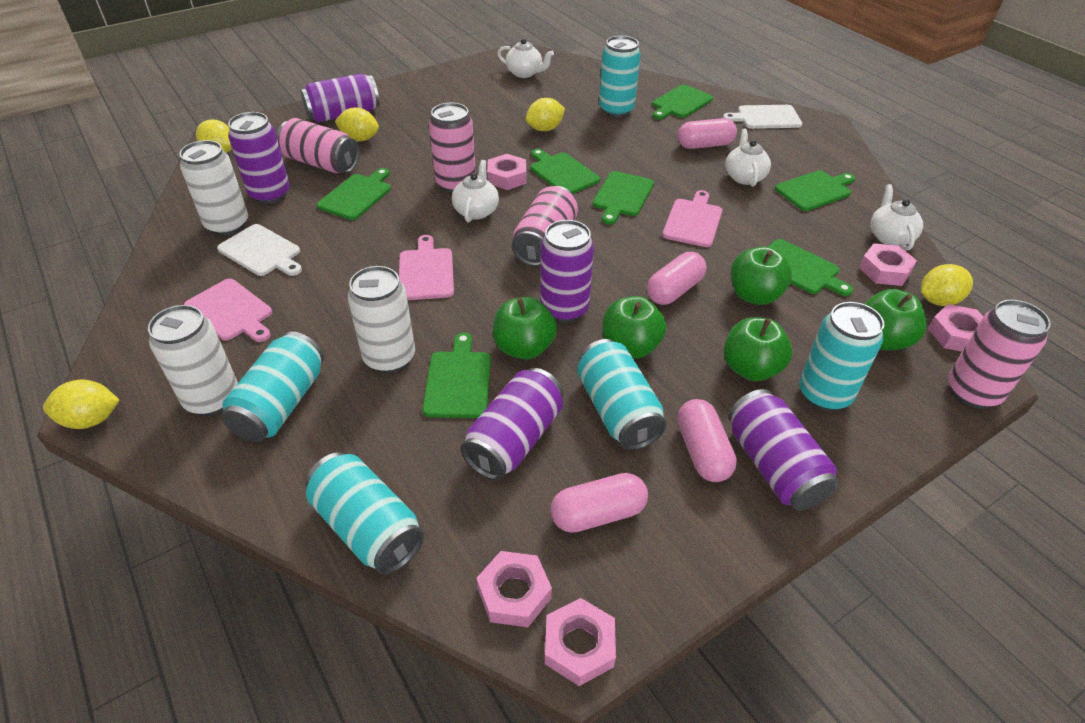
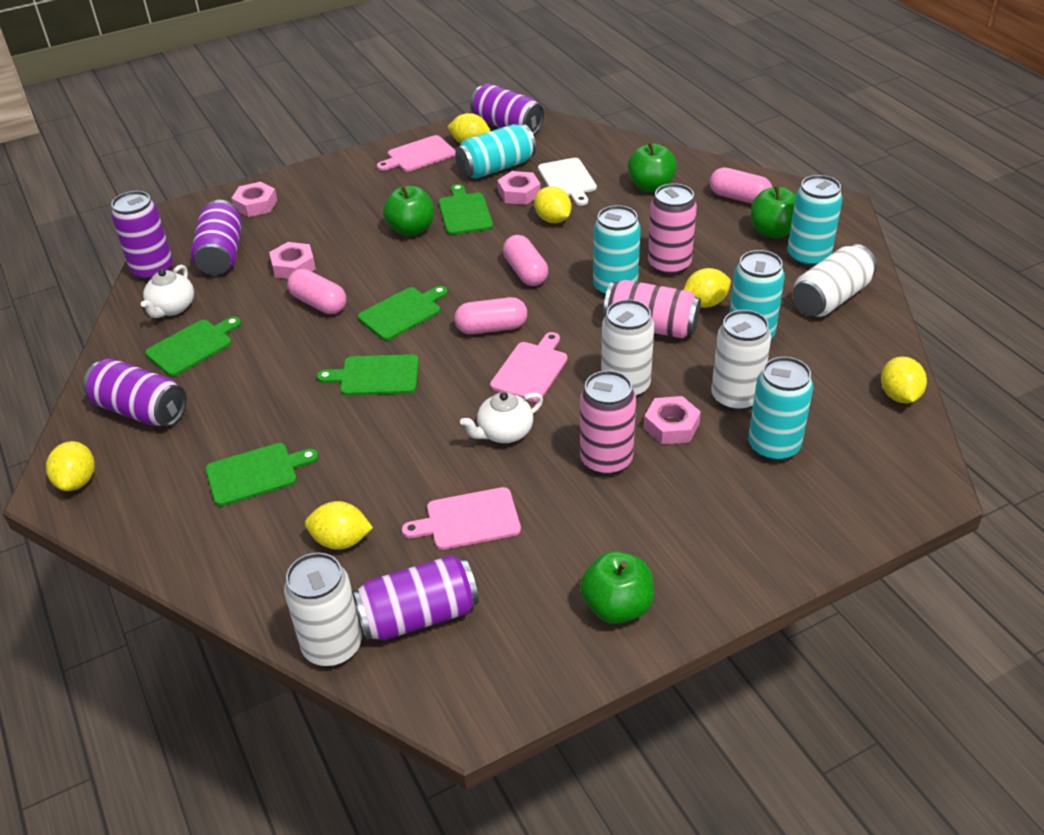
green apple: [493,297,557,359] [602,296,667,359] [724,317,792,381] [731,246,792,305] [864,289,926,350] = 5 -> [383,186,434,236] [580,551,654,624] [628,142,677,192] [751,185,796,238] = 4
green cutting board: [317,168,391,220] [422,332,491,418] [531,149,600,194] [593,171,654,225] [652,85,713,119] [768,239,853,296] [775,170,855,211] = 7 -> [145,317,241,376] [206,443,319,506] [317,354,419,395] [358,286,448,340] [439,184,493,235] = 5
pink can: [277,118,360,173] [429,103,476,193] [512,186,578,266] [948,300,1051,409] = 4 -> [580,370,636,476] [603,280,701,338] [648,183,697,276] = 3
pink nut: [476,551,552,627] [487,154,526,190] [545,598,616,686] [859,243,917,286] [928,304,983,352] = 5 -> [231,182,277,217] [269,242,316,279] [497,171,541,205] [644,396,701,444] = 4
white can: [148,305,238,416] [179,140,248,236] [348,266,415,374] = 3 -> [284,553,362,667] [601,299,654,398] [711,310,771,412] [792,244,877,317] = 4
white cutting board: [217,224,302,276] [723,105,802,129] = 2 -> [538,158,597,206] = 1
white teapot: [452,160,499,222] [497,38,554,78] [725,129,771,187] [870,184,923,251] = 4 -> [141,265,194,318] [460,392,543,443] = 2
yellow lemon: [43,380,120,429] [196,120,232,153] [335,107,379,142] [526,98,565,131] [921,264,973,306] = 5 -> [46,441,95,491] [305,501,373,550] [447,113,491,143] [534,186,571,223] [683,268,731,308] [881,356,927,403] = 6

